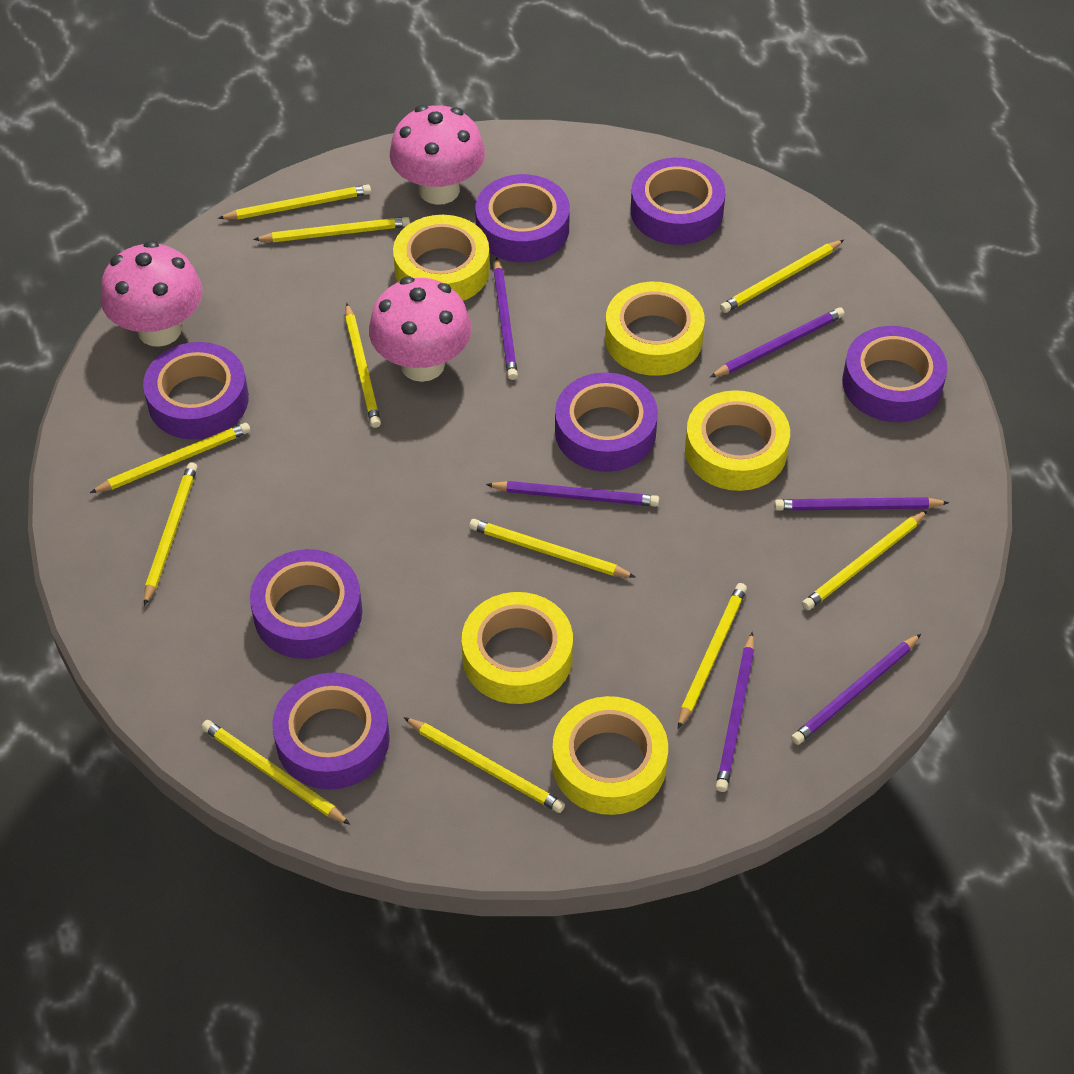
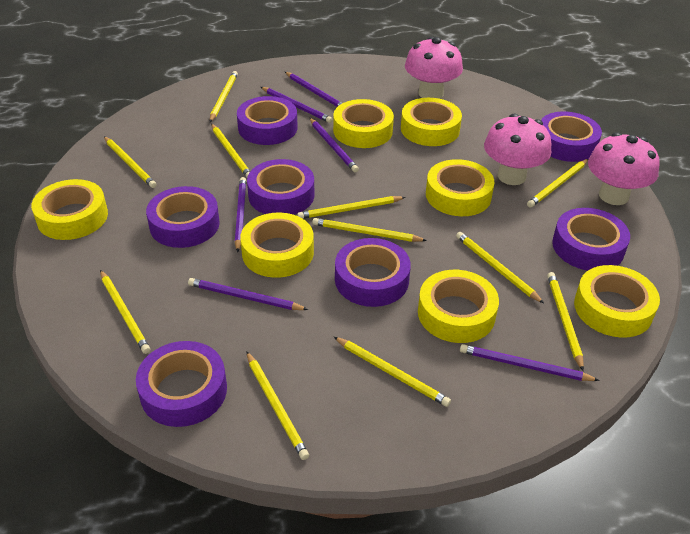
yellow tape: [393,215,490,301] [462,592,573,704] [552,696,668,815] [605,282,705,376] [685,390,790,491] = 5 -> [31,179,108,240] [240,212,314,278] [333,99,394,148] [401,98,462,146] [418,270,499,343] [426,159,494,216] [574,265,660,338] = 7

